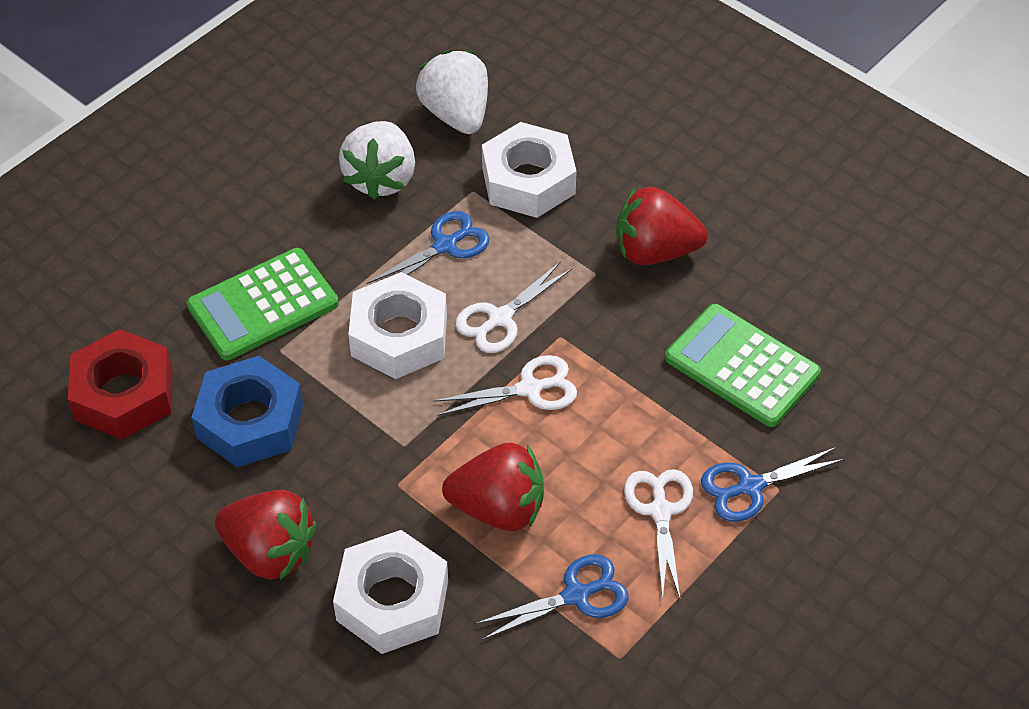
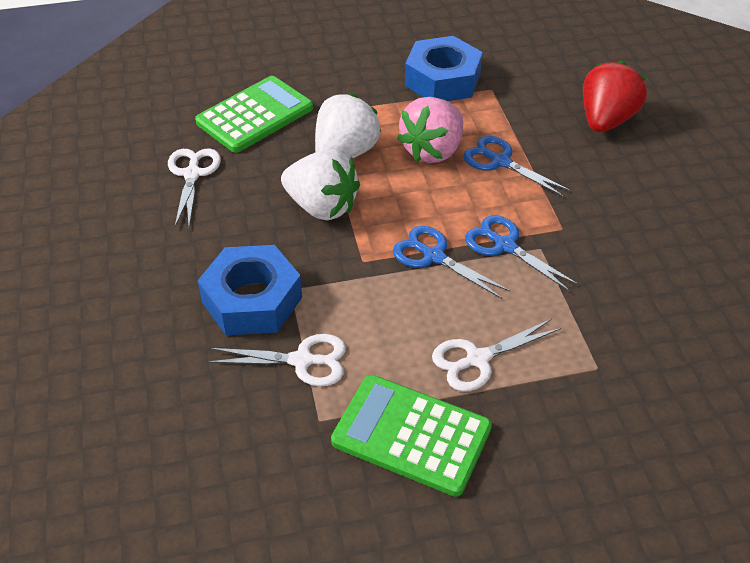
blue nut: [192,356,303,468] = 1 -> [198,245,302,335] [405,36,483,101] = 2
pink strawberry: none = 0 -> [397,97,463,163] = 1
red nut: [68,329,173,440] = 1 -> none = 0
red strawberry: [215,490,317,580] [442,443,544,531] [616,186,708,265] = 3 -> [583,61,647,132] = 1
white nut: [333,530,448,654] [348,272,447,379] [482,122,577,218] = 3 -> none = 0

